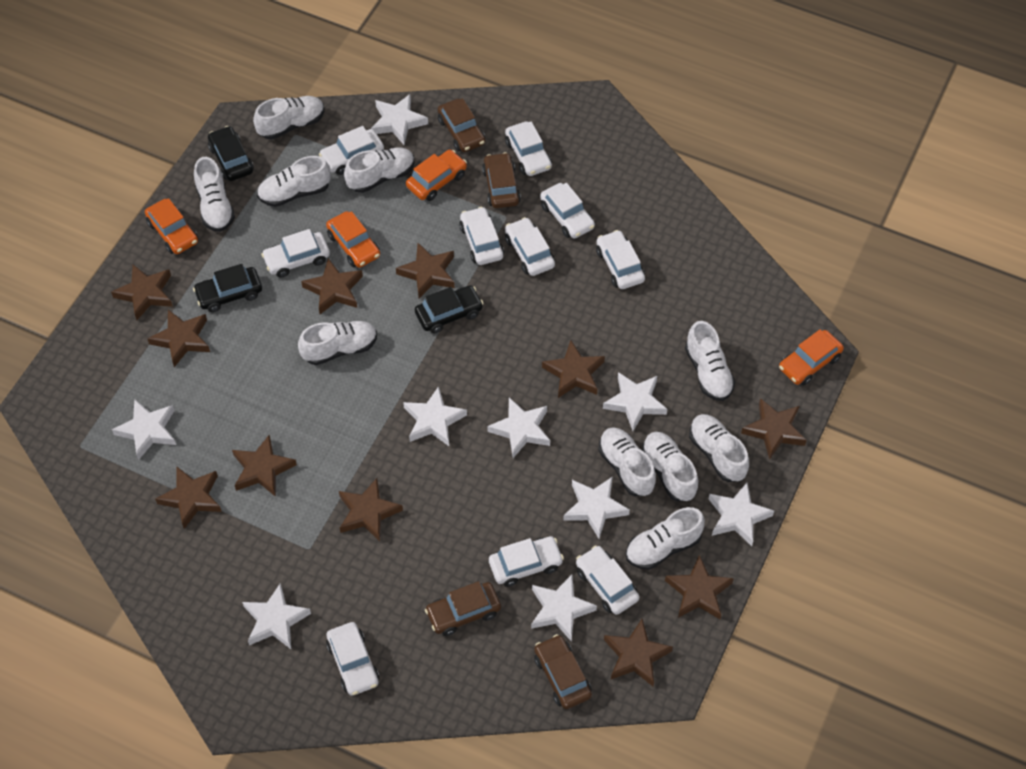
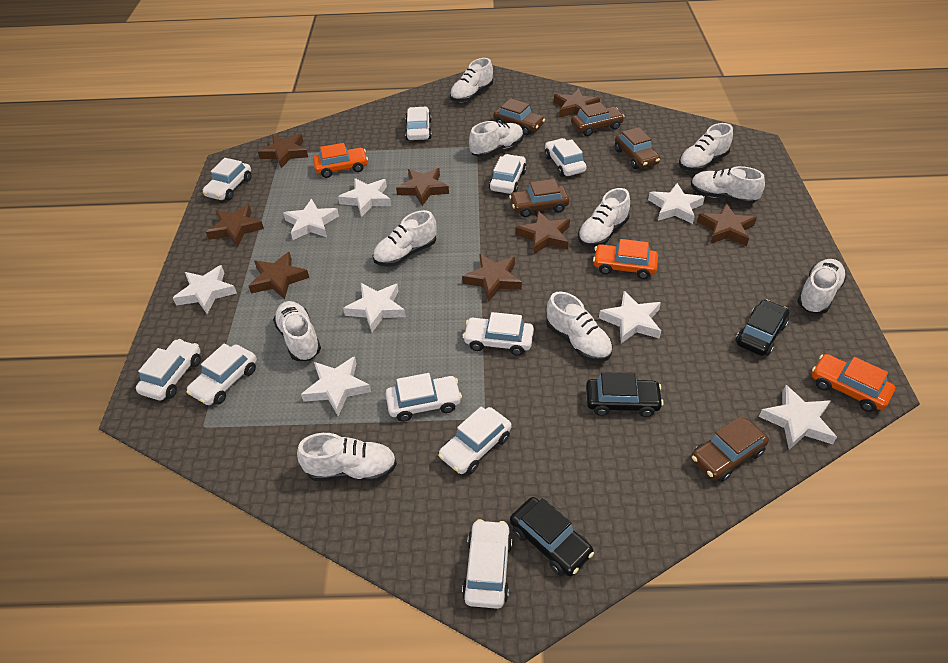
brown car: [425,581,501,636] [438,98,485,152] [482,152,521,208] [534,634,592,709] = 4 -> [493,98,545,135] [509,179,569,217] [571,102,624,136] [615,127,660,169] [691,416,769,482] = 5
brown star: [111,265,173,320] [147,310,210,367] [155,466,222,529] [232,435,297,497] [301,258,363,314] [339,478,403,541] [396,243,455,298] [542,340,605,398] [604,619,673,686] [665,555,734,619] [741,398,807,460] = 11 -> [206,204,264,247] [249,252,309,300] [258,134,308,168] [396,168,449,206] [462,254,522,302] [516,211,570,254] [554,88,600,117] [697,203,757,246] = 8
orange car: [145,198,198,254] [326,211,380,268] [406,150,467,201] [779,329,844,386] = 4 -> [313,143,368,178] [593,239,658,279] [812,354,895,412] = 3
white star: [112,399,176,460] [242,583,311,649] [371,94,428,145] [403,386,467,446] [487,398,550,458] [531,575,597,642] [563,476,630,538] [603,372,667,431] [709,483,774,546] = 9 -> [173,265,237,314] [283,199,339,240] [301,356,371,416] [338,178,391,217] [343,283,406,332] [599,291,661,344] [648,183,705,224] [759,385,837,450] = 8

